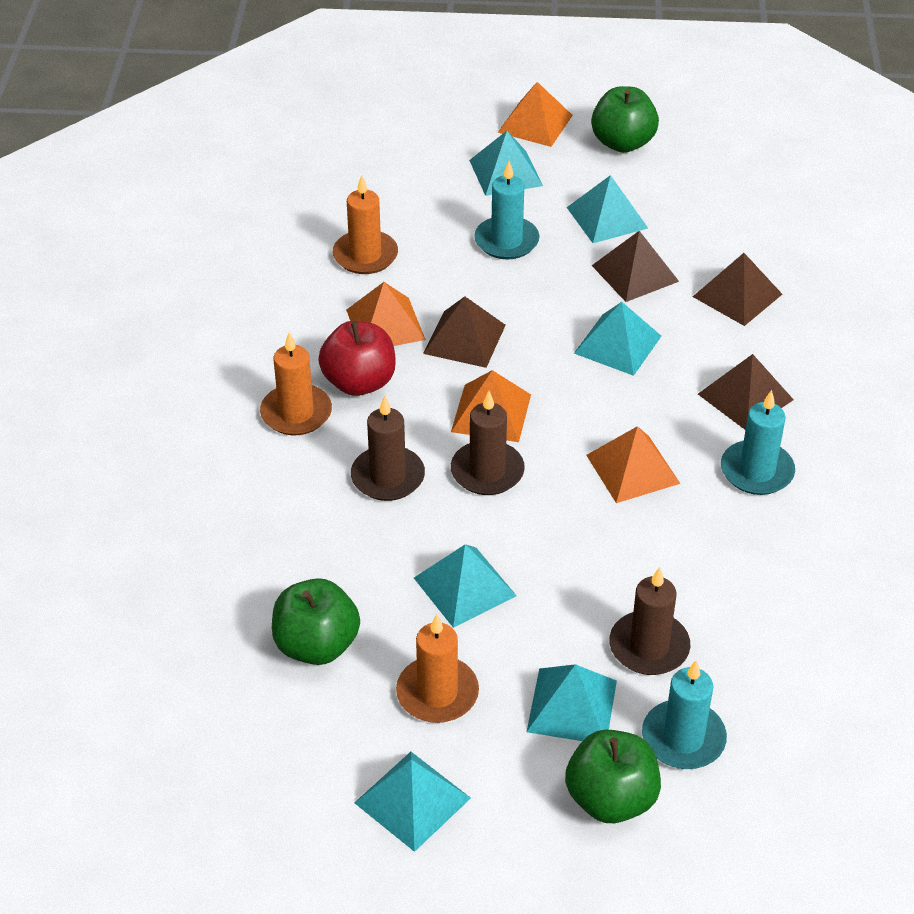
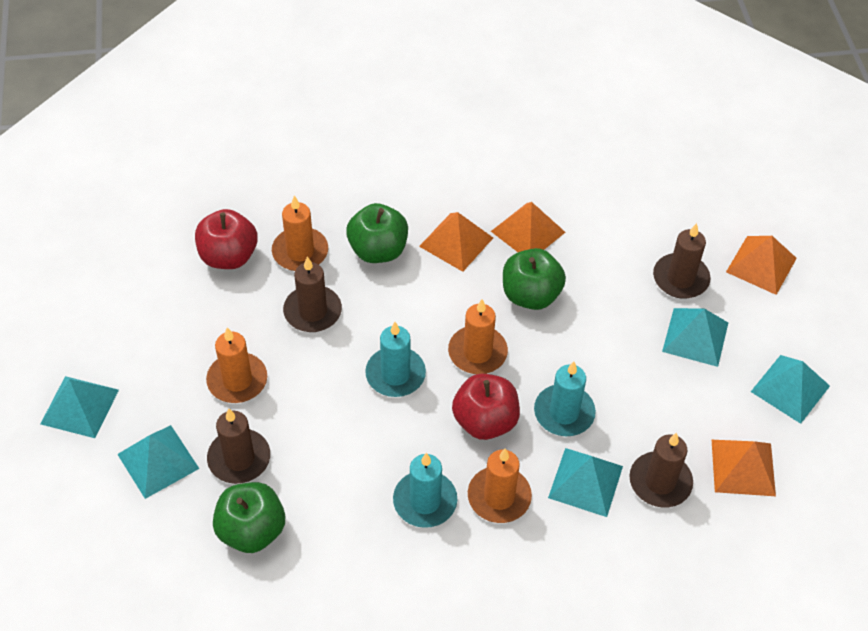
brown candle: [351,396,425,501] [451,391,525,495] [609,567,690,675] = 3 -> [207,408,270,484] [283,256,342,332] [629,433,693,508] [653,223,711,299] = 4
brown pyramid: [423,296,506,368] [592,231,679,302] [693,253,782,326] [698,354,794,430] = 4 -> none = 0
orange candle: [260,332,332,435] [333,175,398,274] [396,614,479,723] = 3 -> [206,328,267,403] [272,195,328,271] [448,299,508,374] [468,448,532,523] = 4
red apple: [318,321,396,396] = 1 -> [195,209,258,269] [452,373,520,440] = 2
turquoise pyramid: [354,752,471,852] [414,544,517,628] [469,131,543,196] [527,664,617,741] [567,175,648,243] [574,302,661,376] = 6 -> [40,376,119,438] [117,425,199,499] [548,448,623,517] [662,308,728,367] [751,355,830,424] = 5

